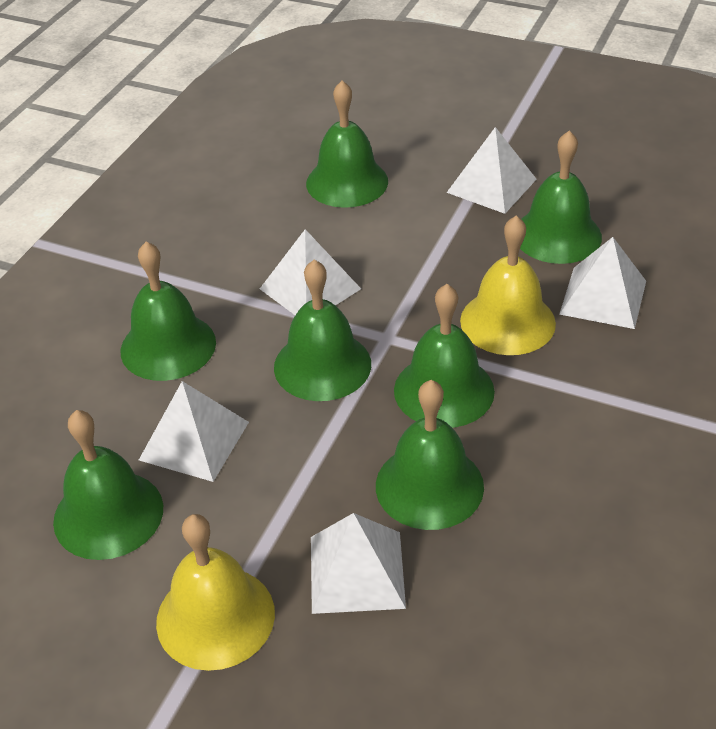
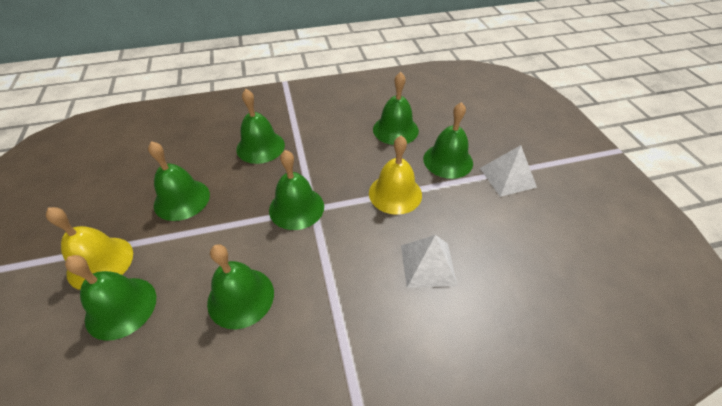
white pyramid: [139,381,249,482] [260,229,361,315] [311,513,406,614] [447,127,537,214] [559,237,646,329] = 5 -> [401,235,457,288] [480,145,537,197] = 2

